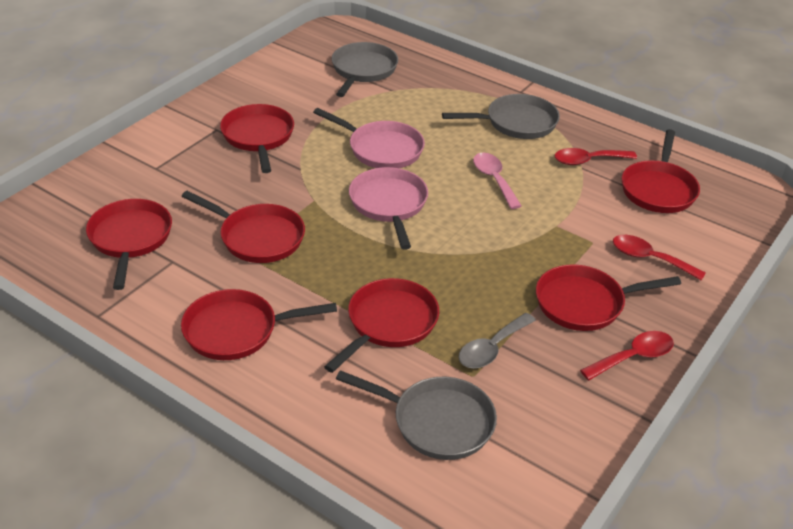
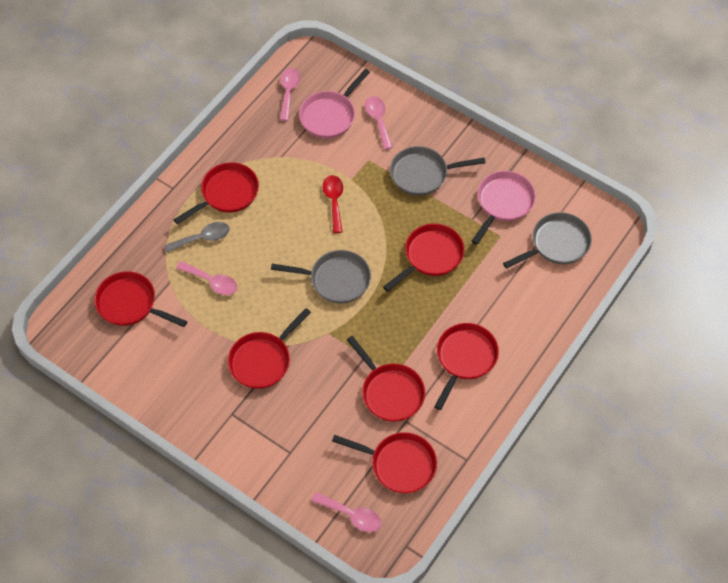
pink spoon: [473,153,522,209] = 1 -> [176,261,237,295] [280,68,300,121] [311,492,382,532] [365,96,393,150] = 4
red spoon: [555,148,637,165] [580,331,674,380] [613,235,706,281] = 3 -> [323,175,343,233] = 1

